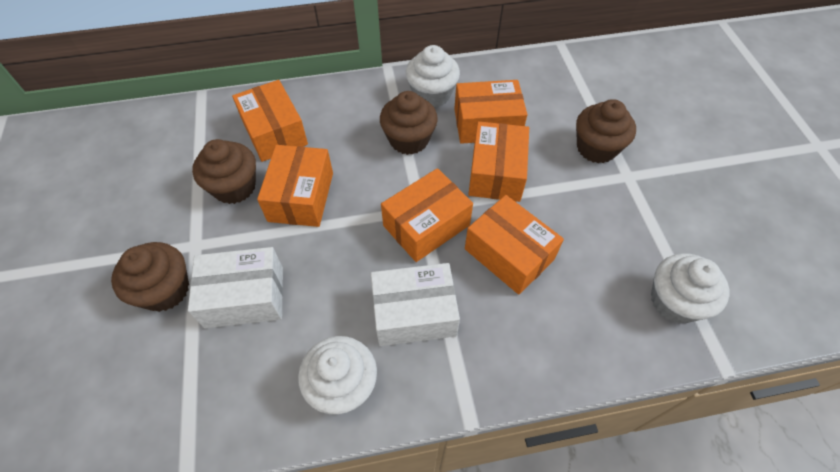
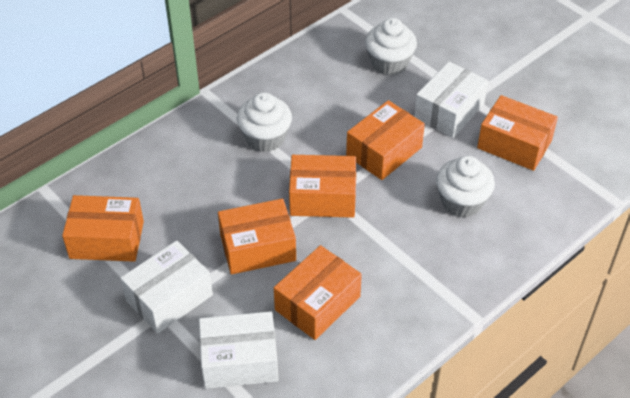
brown cupcake: [111,242,189,312] [192,139,256,204] [380,91,438,155] [576,99,636,163] = 4 -> none = 0
white box: [188,247,283,328] [371,263,460,346] = 2 -> [120,241,213,334] [199,312,278,389] [414,62,488,138] = 3

